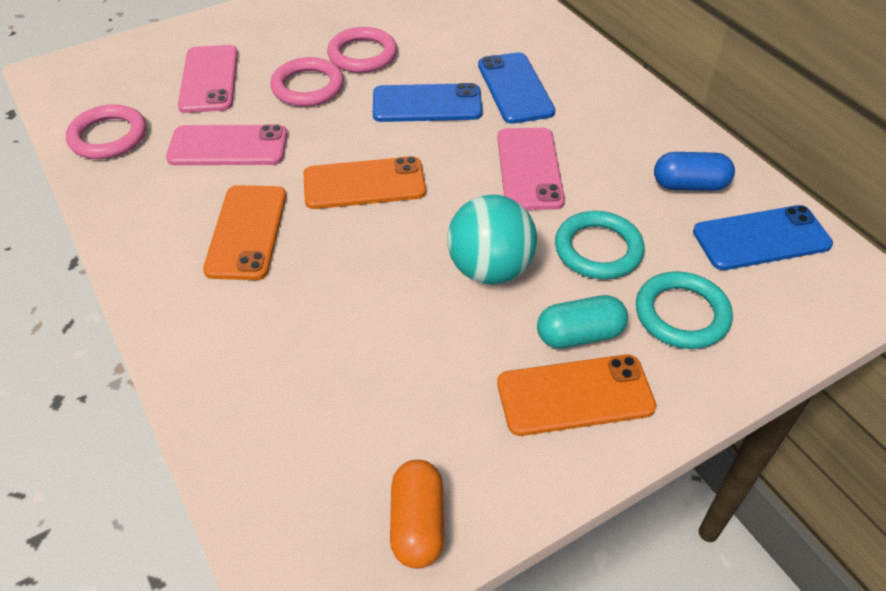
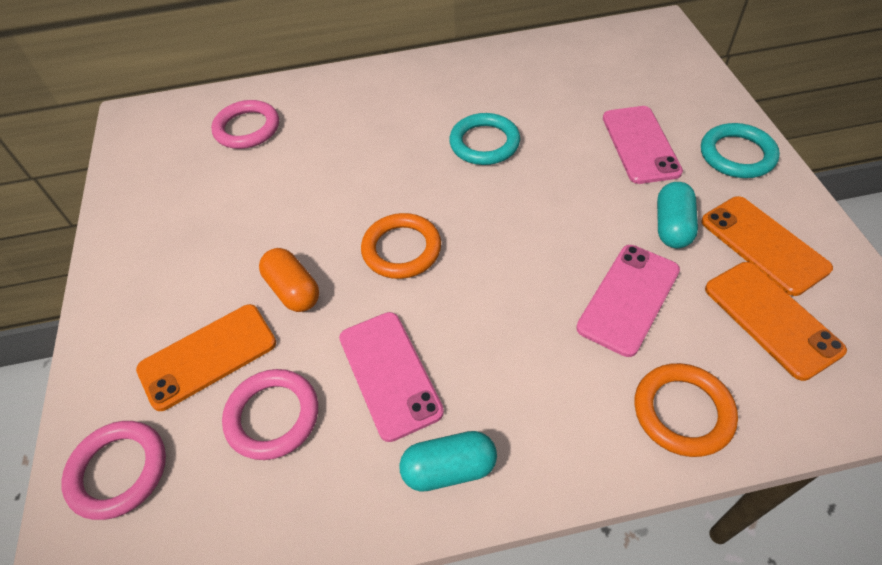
blue capsule: [654,152,735,191] = 1 -> none = 0
blue phone: [373,83,483,122] [478,52,555,124] [693,205,833,270] = 3 -> none = 0
orange ring: none = 0 -> [361,213,441,279] [634,363,738,457] = 2
turquoise ball: [447,195,537,284] = 1 -> none = 0
turquoise capsule: [537,295,628,349] = 1 -> [399,431,497,492] [657,182,698,248] = 2

